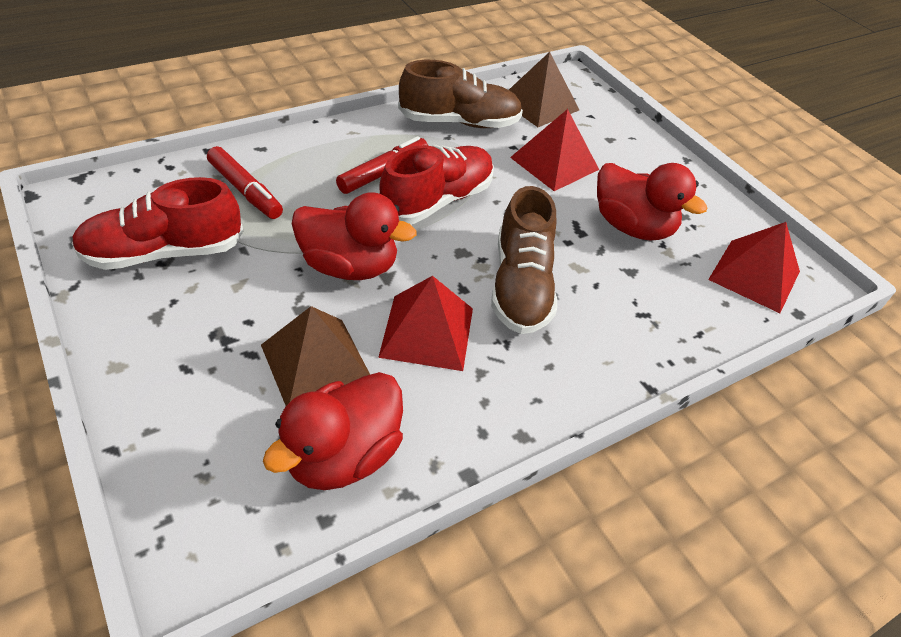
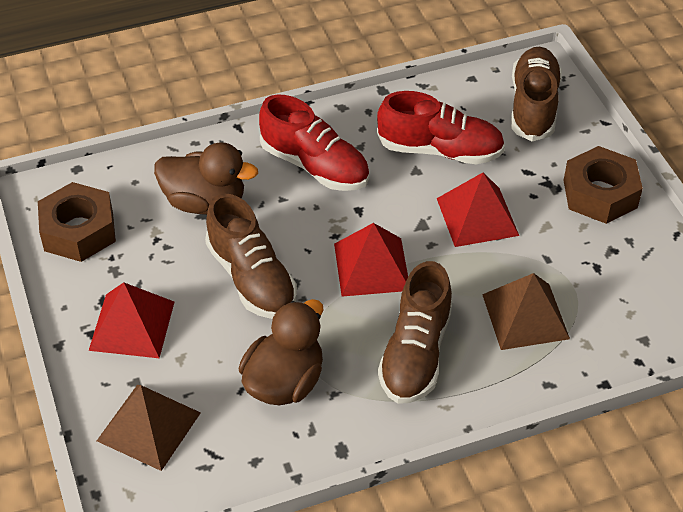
brown duck: none = 0 -> [154,142,258,215] [239,299,323,405] = 2
brown nut: none = 0 -> [38,182,116,262] [563,146,643,224] = 2
brown shoe: [398,60,523,128] [491,186,557,334] = 2 -> [205,194,297,319] [378,261,452,404] [511,47,562,141] = 3
red duck: [263,372,403,490] [292,192,416,280] [597,163,707,241] = 3 -> none = 0
red marker: [207,146,283,219] [336,136,428,194] = 2 -> none = 0

